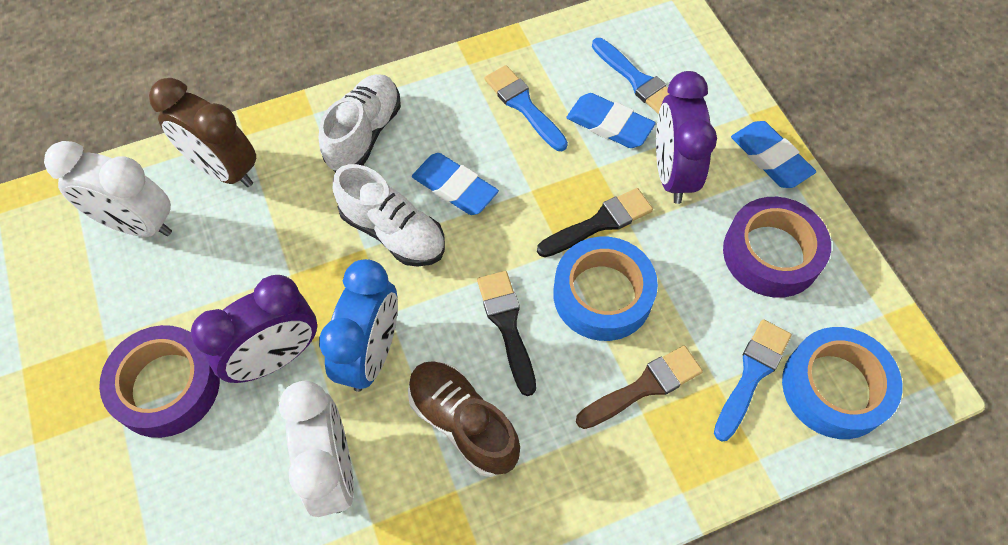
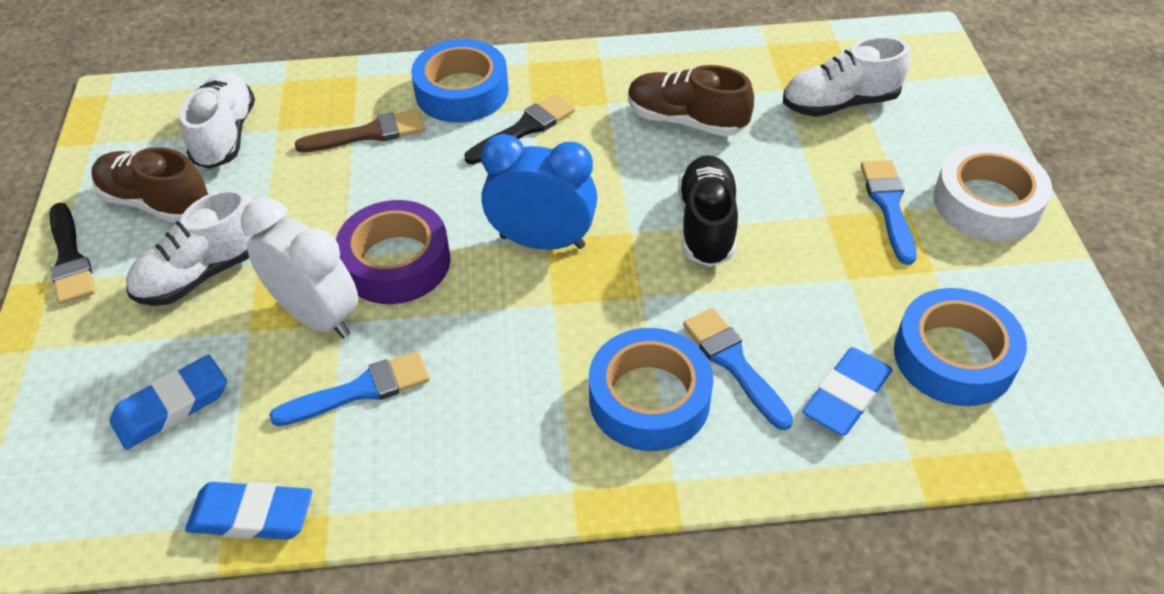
black shoe: none = 0 -> [678,155,738,267] = 1
blue tape: [553,237,658,341] [782,327,902,439] = 2 -> [411,39,509,123] [589,328,713,451] [894,288,1027,406] = 3
brown clock: [149,78,256,187] = 1 -> none = 0
brown shoe: [408,361,520,477] = 1 -> [91,147,209,223] [628,65,754,137] = 2
purple clock: [191,275,317,383] [656,71,717,204] = 2 -> none = 0
purple tape: [99,325,220,438] [723,197,831,298] = 2 -> [336,200,450,304] = 1
white clock: [44,141,172,237] [279,381,354,517] = 2 -> [241,198,358,339] = 1
white shoe: [319,74,401,172] [333,164,445,267] = 2 -> [126,189,253,306] [179,72,255,169] [783,36,911,117] = 3
white tape: none = 0 -> [933,143,1052,241] = 1

